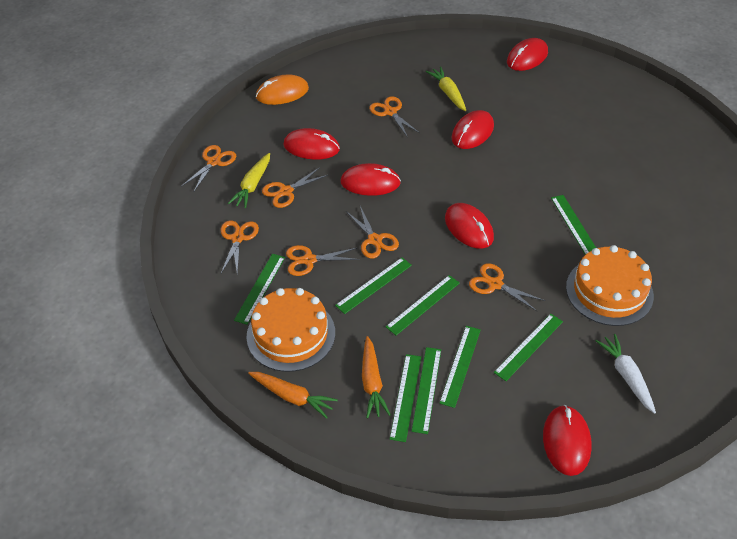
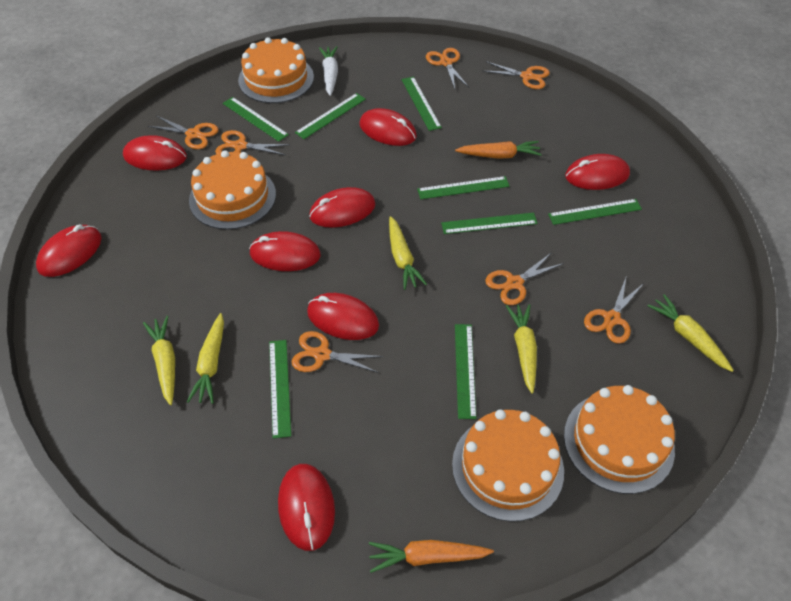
orange cake: [246,288,335,372] [566,245,654,326] = 2 -> [189,150,276,230] [238,37,314,103] [452,410,564,522] [564,385,675,494] = 4
orange mouse: [256,74,309,105] = 1 -> none = 0
red mouse: [283,128,340,160] [340,163,401,196] [445,203,494,249] [451,110,494,149] [507,38,548,71] [543,405,592,476] = 6 -> [36,225,102,277] [123,135,187,171] [249,231,321,271] [278,464,335,551] [307,293,379,340] [309,187,375,228] [360,108,417,146] [565,154,630,190] = 8
yellow carrot: [228,153,270,208] [426,66,466,111] = 2 -> [143,316,175,405] [187,313,224,404] [389,216,427,290] [506,304,537,394] [647,294,734,372] = 5

